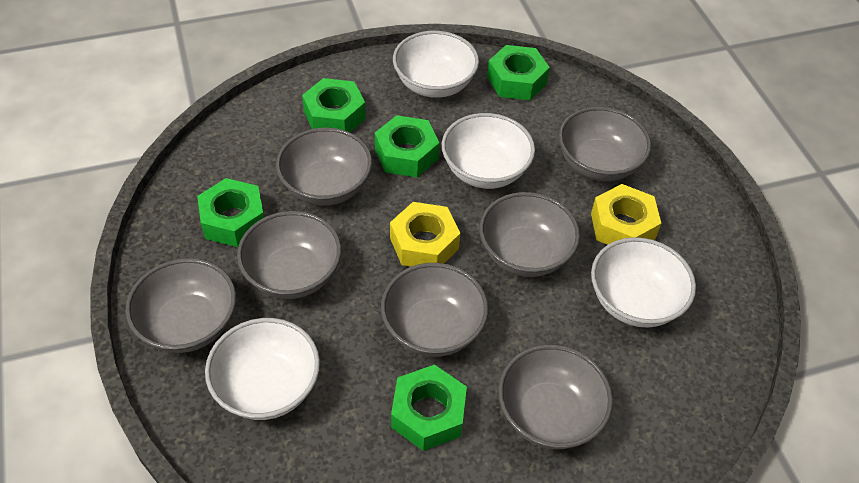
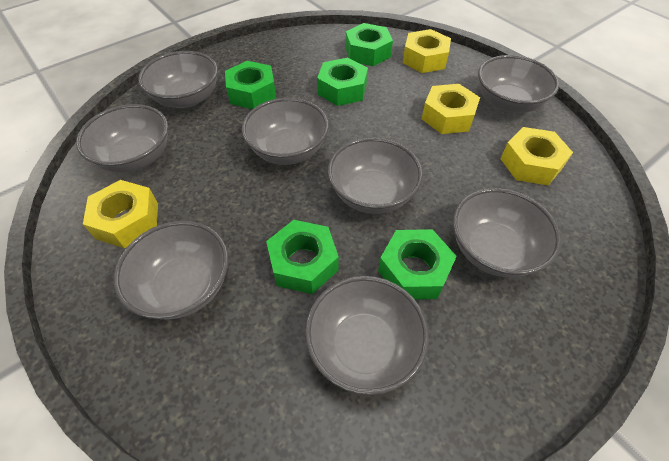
grey bowl: [125,258,236,353] [237,211,341,299] [276,128,372,206] [381,263,489,357] [479,192,580,277] [498,345,613,449] [559,107,651,181] = 7 -> [76,104,168,173] [114,221,229,320] [138,51,218,108] [242,98,329,165] [305,276,429,395] [328,138,423,214] [453,188,561,277] [478,55,559,113] = 8
white bowl: [205,318,320,420] [393,31,479,98] [442,113,535,189] [591,237,696,327] = 4 -> none = 0
yellow nut: [390,202,460,267] [591,184,661,245] = 2 -> [83,180,158,248] [403,29,451,73] [422,84,480,134] [500,127,573,185] = 4

